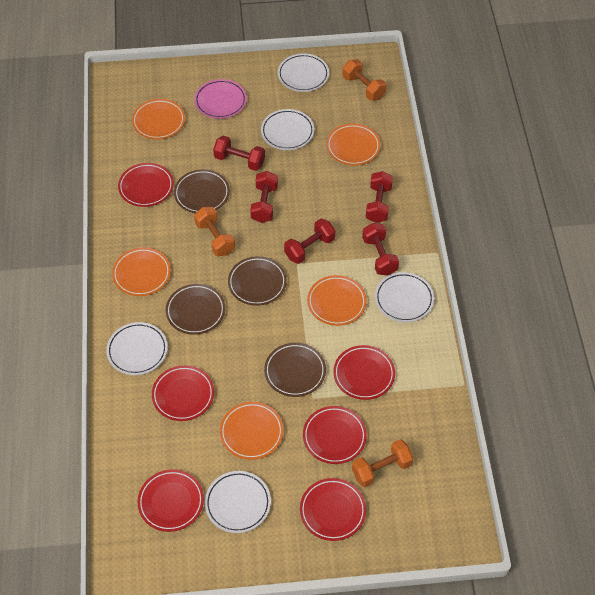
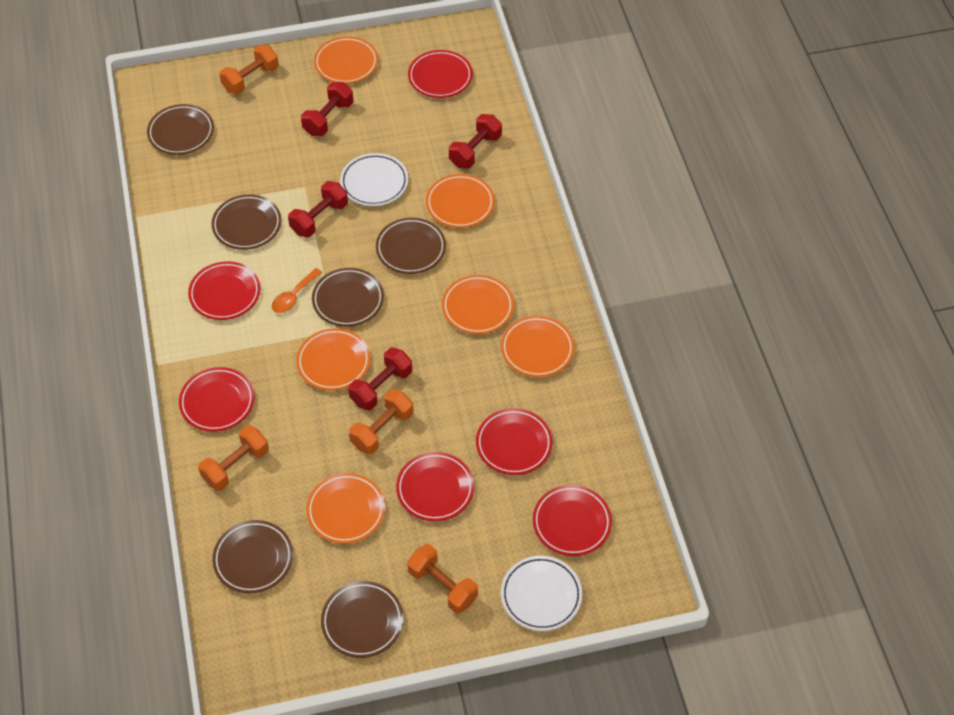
brown plate: [166,284,225,335] [174,169,230,213] [228,256,287,306] [264,343,326,397] = 4 -> [147,104,214,155] [211,194,281,250] [212,520,293,593] [312,268,384,327] [321,581,403,658] [376,218,446,274] = 6
orange dumbbell: [194,207,235,256] [342,59,386,101] [352,439,413,487] = 3 -> [198,425,269,491] [219,44,279,94] [349,389,413,454] [407,544,478,614] = 4
orange plate: [112,247,171,296] [132,99,185,139] [220,402,284,460] [307,275,367,326] [326,123,381,165] = 5 -> [296,328,371,391] [306,473,385,544] [314,36,378,84] [426,174,495,228] [442,275,514,334] [501,316,574,377] = 6
orange spoon: none = 0 -> [272,268,323,313] = 1
pink plate: [194,79,247,119] = 1 -> none = 0
red dumbbell: [213,136,265,171] [250,171,278,223] [284,218,335,264] [362,223,399,276] [366,171,393,223] = 5 -> [288,181,348,238] [301,82,354,136] [348,347,412,411] [449,114,502,169] = 4
white plate: [106,322,168,375] [205,471,271,533] [261,109,314,150] [278,53,329,92] [375,272,434,322] = 5 -> [340,153,408,206] [501,556,582,631] = 2

